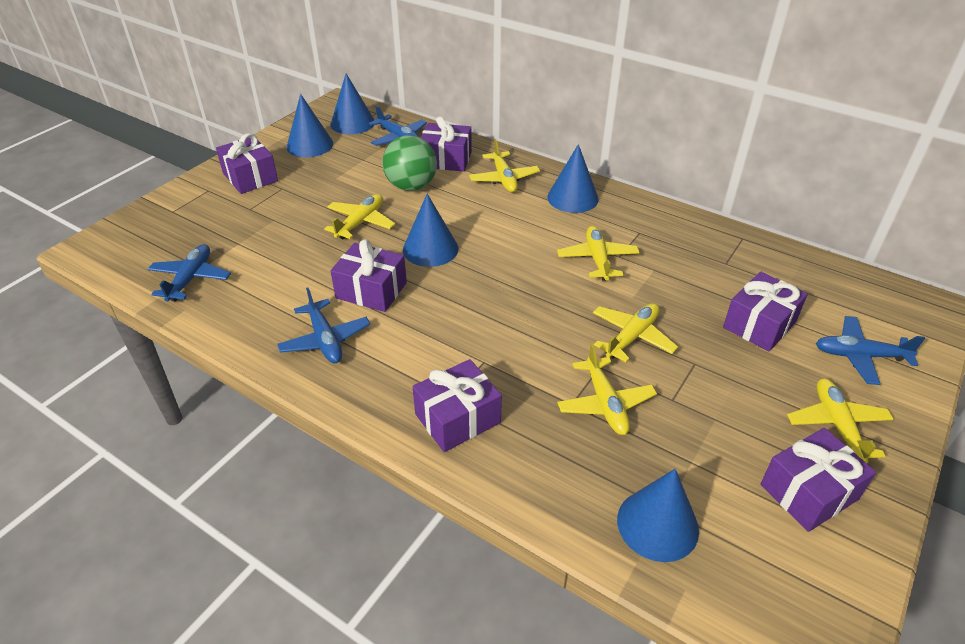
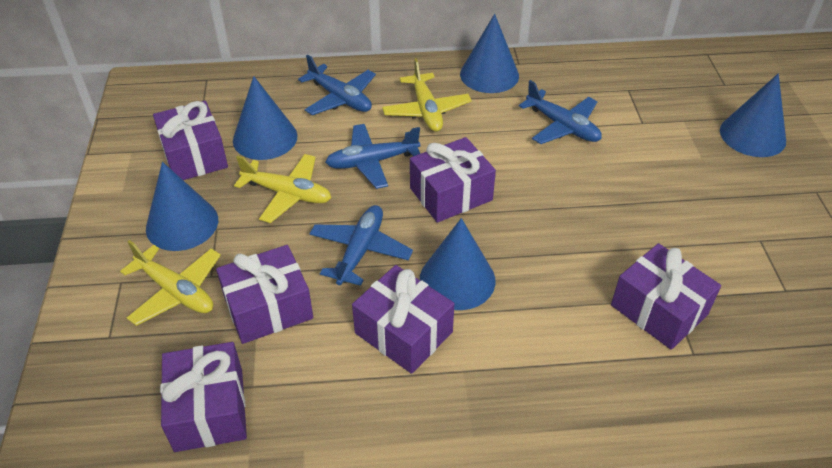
green ball: [382,135,437,191] = 1 -> none = 0
yellow plane: [324,194,395,239] [469,139,540,192] [557,226,640,281] [557,343,657,435] [593,303,678,362] [787,378,894,463] = 6 -> [120,240,221,326] [234,154,331,223] [382,58,472,132] = 3

